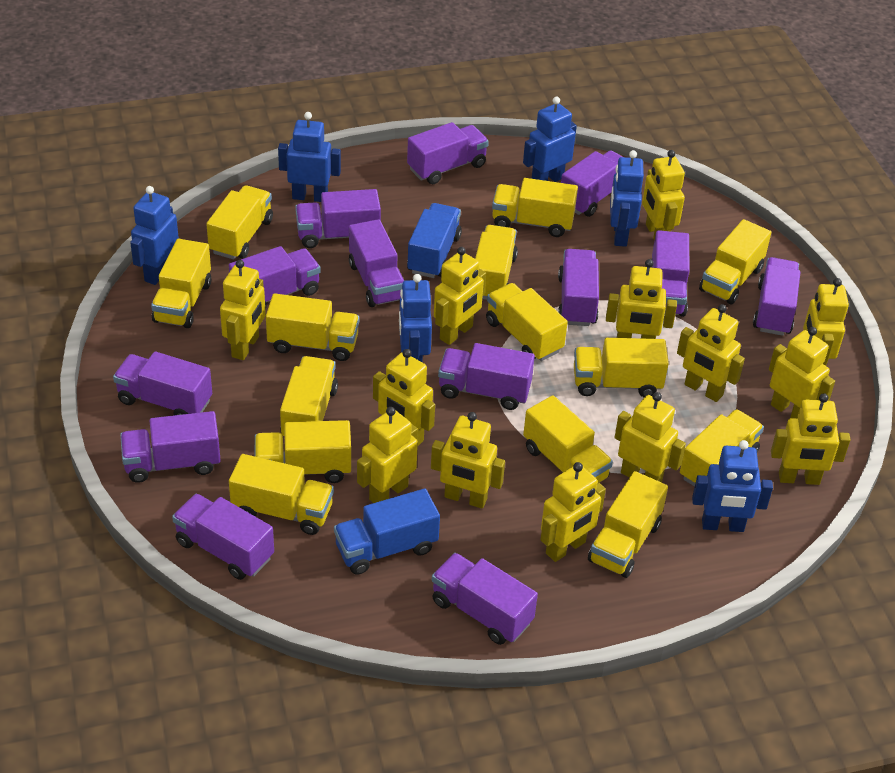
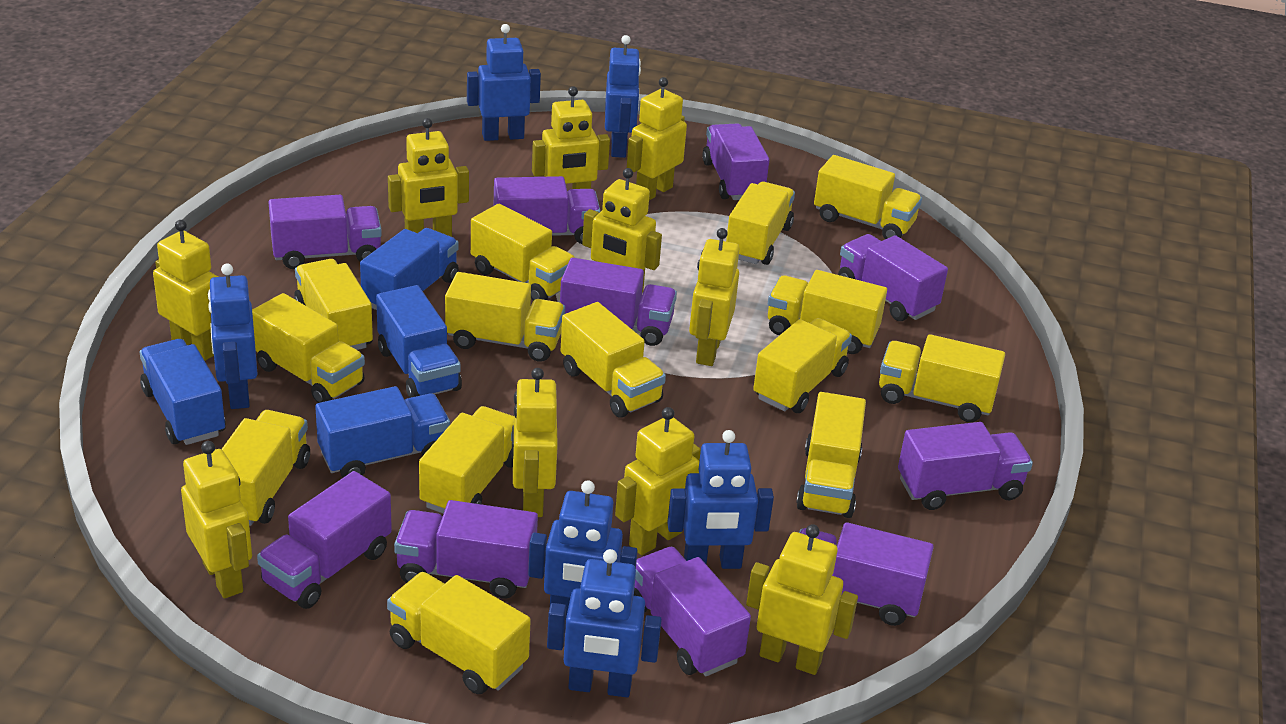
blue truck: [334,489,440,575] [407,203,462,278] = 2 -> [140,339,226,445] [315,386,450,477] [360,228,459,310] [376,285,462,398] = 4
purple truck: [113,351,212,415] [120,411,221,483] [172,493,274,580] [229,246,321,309] [295,189,381,248] [349,219,404,307] [407,122,489,184] [432,553,538,645] [438,343,535,410] [558,249,599,326] [561,150,623,217] [651,230,690,317] [753,257,800,336] = 13 -> [257,471,392,609] [269,195,382,269] [394,500,538,598] [494,176,601,244] [560,258,677,346] [634,547,751,676] [702,123,769,200] [799,522,934,626] [838,234,948,321] [898,422,1033,510] = 10
yellow robot: [220,260,266,360] [357,407,418,503] [373,349,435,446] [431,412,505,509] [434,247,486,345] [540,462,606,562] [606,259,677,339] [615,392,686,482] [642,150,685,241] [677,304,745,402] [769,327,835,418] [771,393,850,485] [803,278,849,366] = 13 -> [153,220,218,361] [181,441,252,599] [388,118,469,237] [512,368,558,517] [532,86,610,189] [582,168,662,293] [615,407,701,555] [627,77,687,200] [689,228,740,366] [746,524,858,675] = 10

